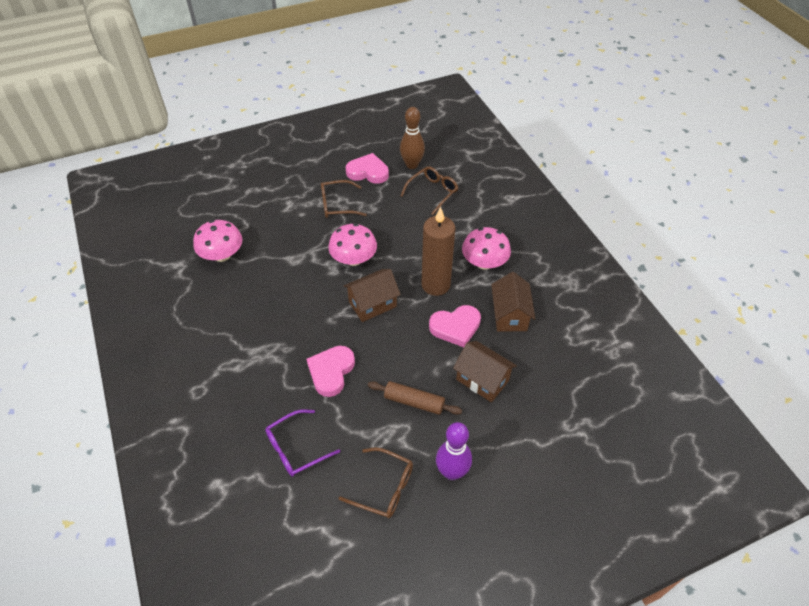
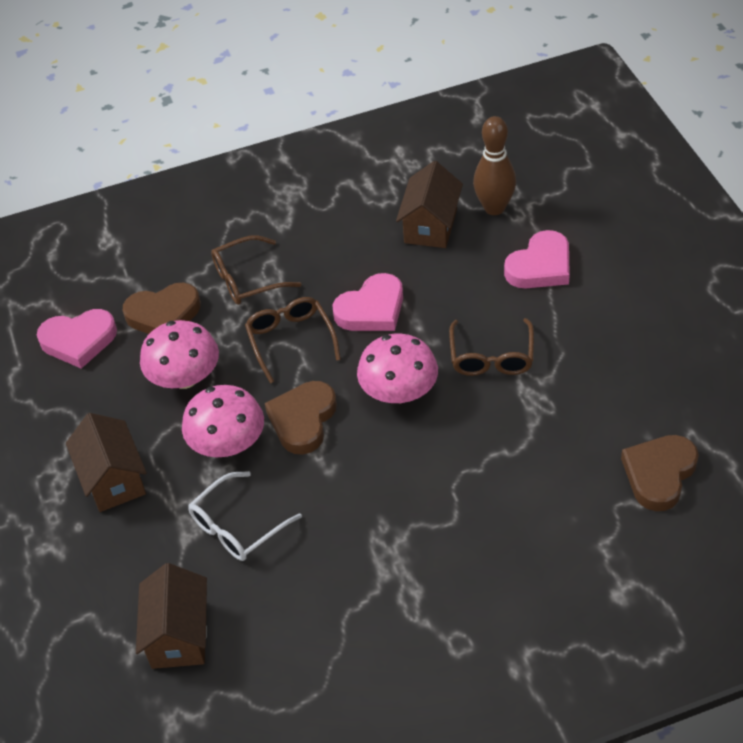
brown candle: [421,207,455,296] = 1 -> none = 0
brown heart: none = 0 -> [123,282,201,334] [265,381,337,455] [621,435,699,511] = 3
brown rolling pin: [368,381,462,415] = 1 -> none = 0
purple bowling pin: [436,422,472,480] = 1 -> none = 0
purple glasses: [265,409,340,477] = 1 -> none = 0
white glasses: none = 0 -> [188,471,302,561] = 1

